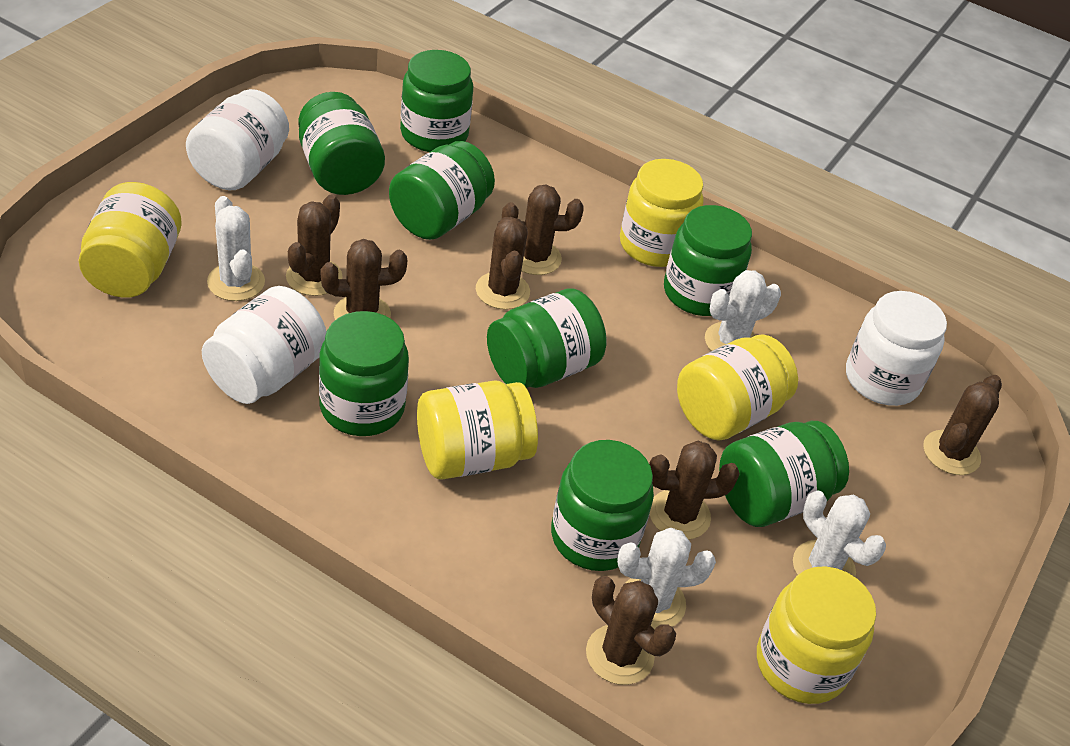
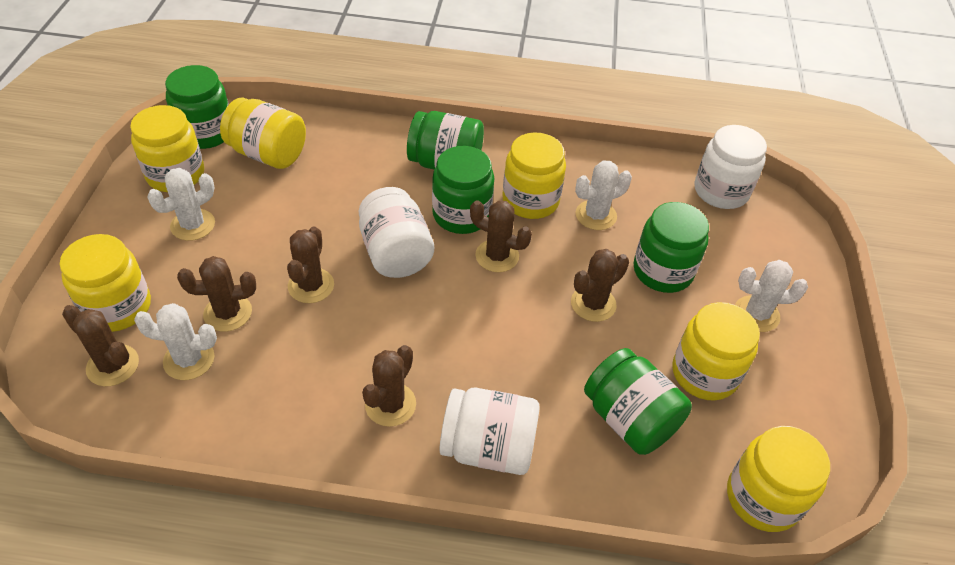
brown cactus: [286,195,343,296] [321,239,407,320] [476,217,530,310] [502,184,584,275] [586,576,676,685] [649,441,740,540] [923,375,1002,475] = 7 -> [62,305,139,386] [177,256,256,332] [287,226,334,303] [362,345,416,427] [470,200,532,272] [571,249,629,322] = 6
green jar: [298,92,385,195] [319,311,409,436] [389,141,495,240] [400,50,473,152] [487,288,607,388] [551,440,654,571] [664,205,752,316] [719,421,849,527] = 8 -> [165,65,229,149] [407,111,484,169] [432,146,494,234] [584,348,692,455] [634,202,709,293] = 5
yellow jar: [79,182,182,298] [417,380,538,479] [620,159,704,267] [677,335,798,441] [757,566,876,704] = 5 -> [60,234,151,332] [130,105,204,192] [220,97,306,169] [502,132,566,219] [672,302,760,401] [727,426,830,532] = 6

